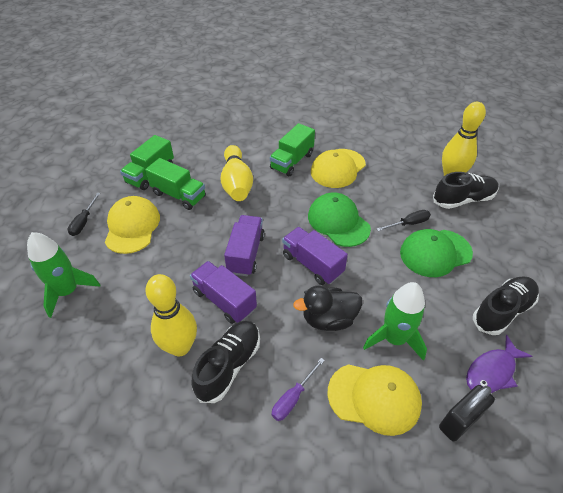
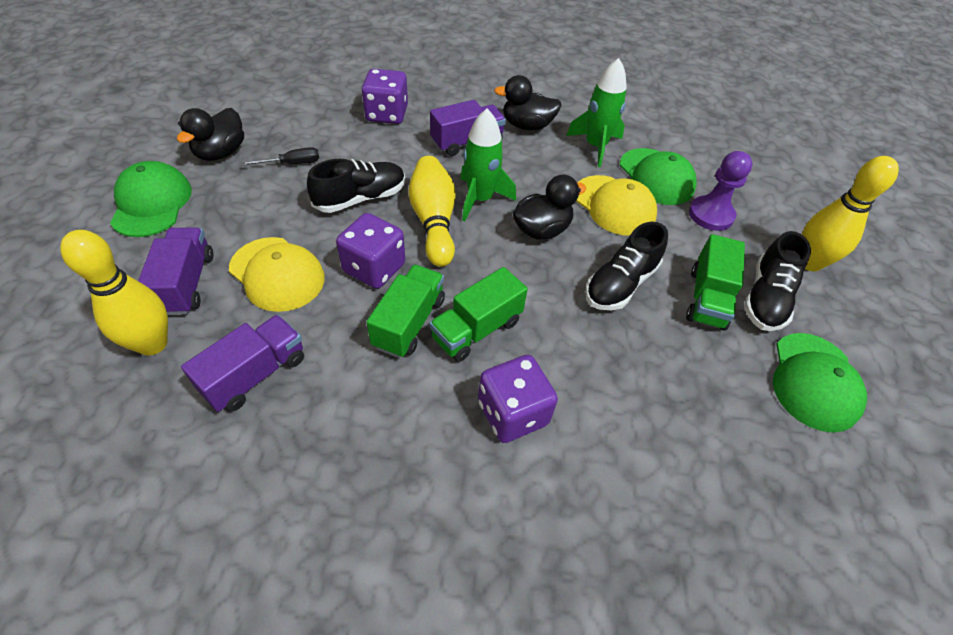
black duck: [293,285,362,331] = 1 -> [177,108,244,161] [494,75,562,130] [513,175,587,240] = 3
black padlock: [439,385,495,442] = 1 -> none = 0
black screwdriver: [68,193,100,236] [377,210,431,231] = 2 -> [241,147,319,166] = 1
green cap: [308,192,371,247] [400,229,473,277] = 2 -> [110,161,192,237] [620,148,697,205] [773,333,867,433] = 3
purple dice: none = 0 -> [336,213,405,289] [362,69,408,124] [478,355,558,443] = 3
purple fish: [466,335,532,393] = 1 -> none = 0
purple pawn: none = 0 -> [689,151,752,231] = 1
purple screwdriver: [272,358,325,421] = 1 -> none = 0
yellow cap: [105,196,160,254] [311,149,366,188] [328,364,422,436] = 3 -> [229,237,325,312] [576,175,657,236] = 2

